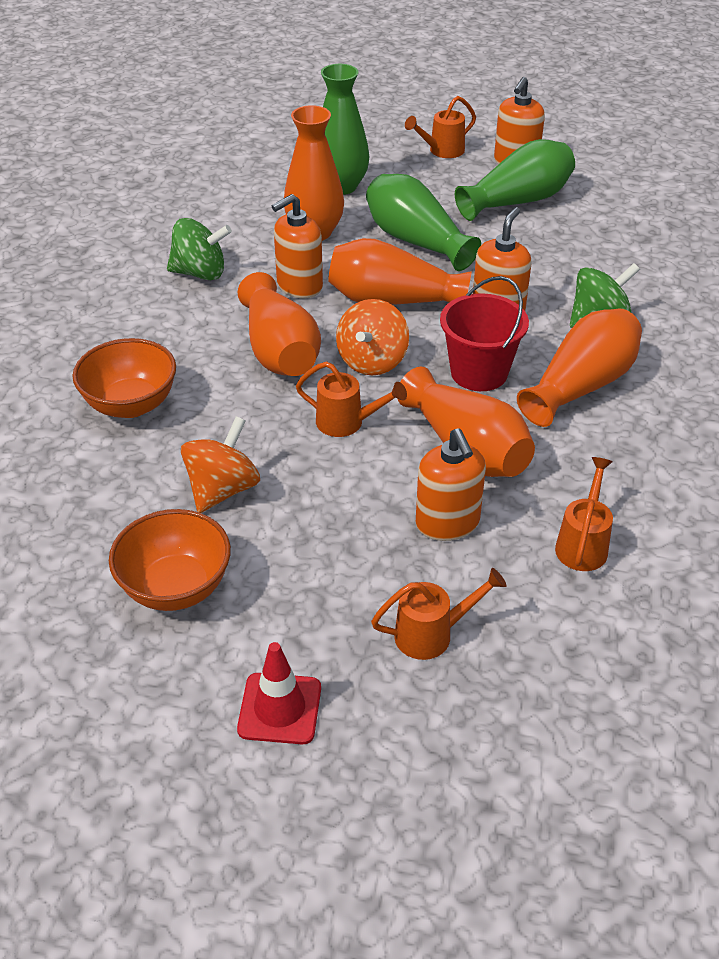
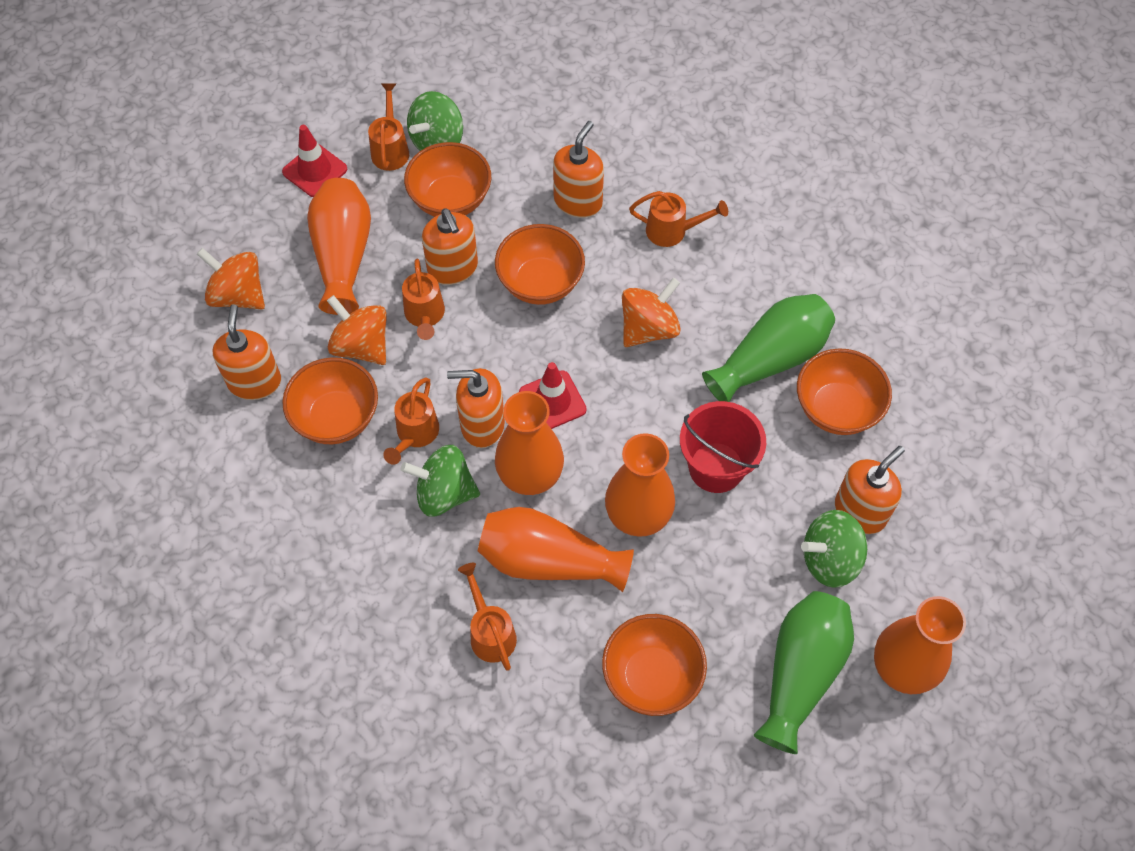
green spinning top: [167,218,232,280] [570,263,640,328] = 2 -> [401,445,480,517] [407,91,463,151] [801,510,867,588] = 3
green vase: [321,64,369,195] [366,174,481,271] [455,139,575,221] = 3 -> [702,294,835,402] [753,591,854,754] = 2
orange bowl: [73,338,176,418] [109,509,231,611] = 2 -> [282,357,378,444] [404,142,491,217] [495,224,585,305] [602,614,707,716] [797,348,892,435] = 5
orange soap dispenser: [272,194,323,298] [416,429,486,541] [473,207,532,311] [494,77,545,164] = 4 -> [212,304,281,400] [422,209,478,285] [447,368,505,448] [553,121,604,218] [835,446,905,534] = 5
orange spinning top: [181,416,260,513] [336,299,409,375] = 2 -> [197,248,265,309] [327,295,387,365] [622,278,681,347] = 3
orange watering can: [296,362,407,437] [371,568,507,660] [405,96,476,158] [555,457,613,571] = 4 -> [368,83,409,171] [383,377,439,465] [402,259,445,340] [458,563,517,671] [629,191,728,247] = 5
red traffic cone: [237,642,321,744] = 1 -> [282,125,347,197] [519,362,587,429] = 2

